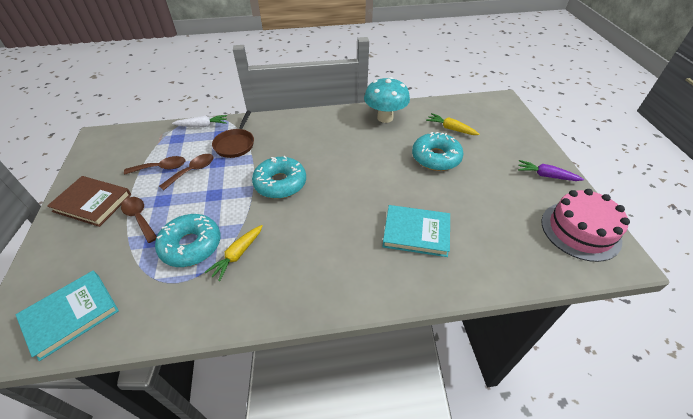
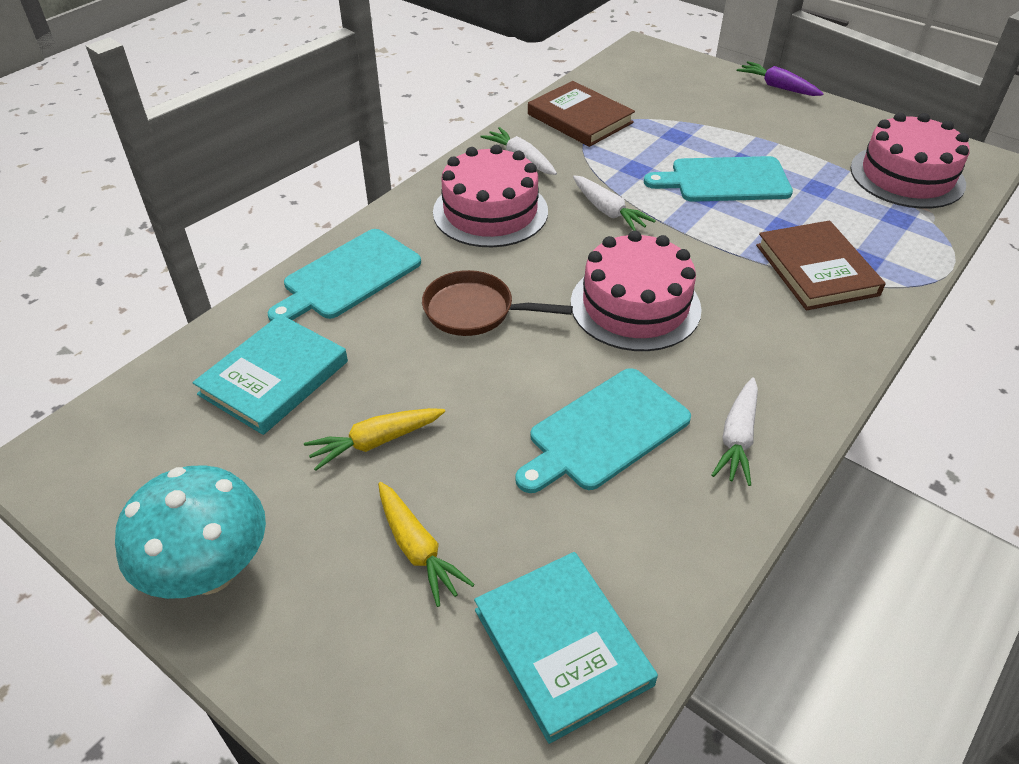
brown book: [47,176,131,227] = 1 -> [528,81,635,147] [756,220,886,310] = 2
brown spoon: [121,197,157,243] [124,156,186,175] [159,154,213,190] = 3 -> none = 0
pink cake: [541,189,630,262] = 1 -> [433,145,548,247] [571,231,702,351] [850,113,970,209] = 3
turquoise cutting board: none = 0 -> [268,229,421,322] [515,368,691,493] [644,156,793,202] = 3
turquoise donut: [155,214,221,267] [252,156,306,199] [412,132,464,171] = 3 -> none = 0
white carrot: [172,115,227,127] = 1 -> [480,127,557,175] [573,175,656,231] [712,377,758,486] = 3

